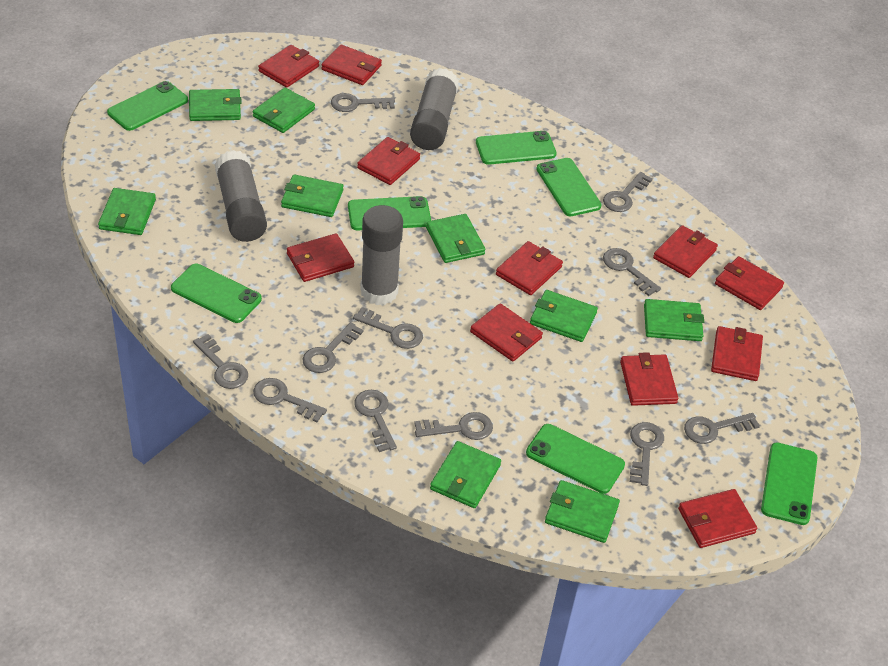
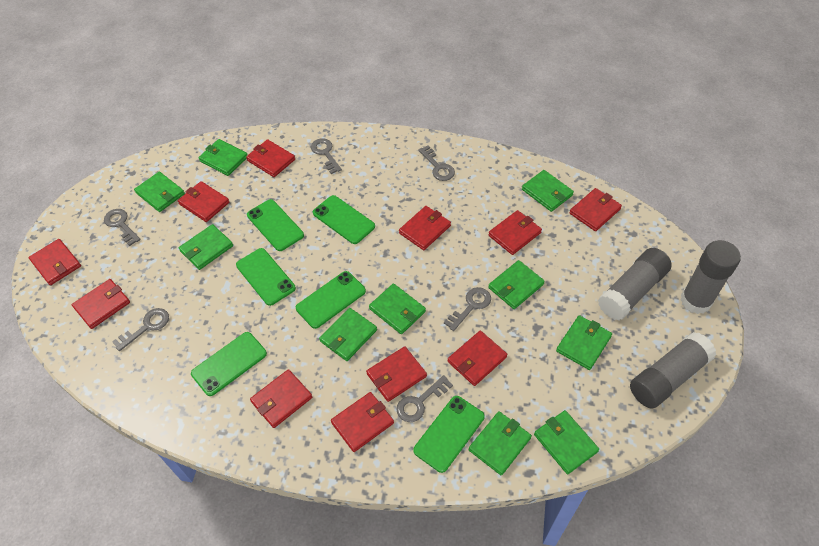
green phone: [107,81,188,131] [171,264,262,323] [348,196,431,230] [476,131,557,165] [526,424,625,494] [536,158,602,216] [761,442,817,525] = 7 -> [191,332,267,396] [236,248,296,306] [247,199,304,251] [296,271,366,329] [313,195,375,244] [413,396,485,473] = 6
green wallet: [98,188,156,235] [189,89,242,121] [253,87,315,133] [281,174,343,217] [426,214,486,263] [430,441,501,508] [530,290,598,342] [545,480,620,543] [644,299,704,341] = 9 -> [134,172,185,212] [179,224,233,270] [198,139,247,176] [319,308,377,361] [369,283,426,334] [469,411,532,475] [488,260,545,309] [522,170,574,212] [534,410,599,474] [556,315,612,370] = 10
grey key: [193,334,248,389] [253,378,327,423] [303,322,363,373] [331,93,395,112] [353,307,423,349] [354,390,397,452] [415,412,493,440] [603,172,653,212] [603,248,661,296] [630,422,664,486] [684,413,760,444] = 11 -> [104,209,141,246] [112,308,169,351] [311,138,342,174] [397,375,453,422] [418,145,455,181] [444,287,491,331] = 6

